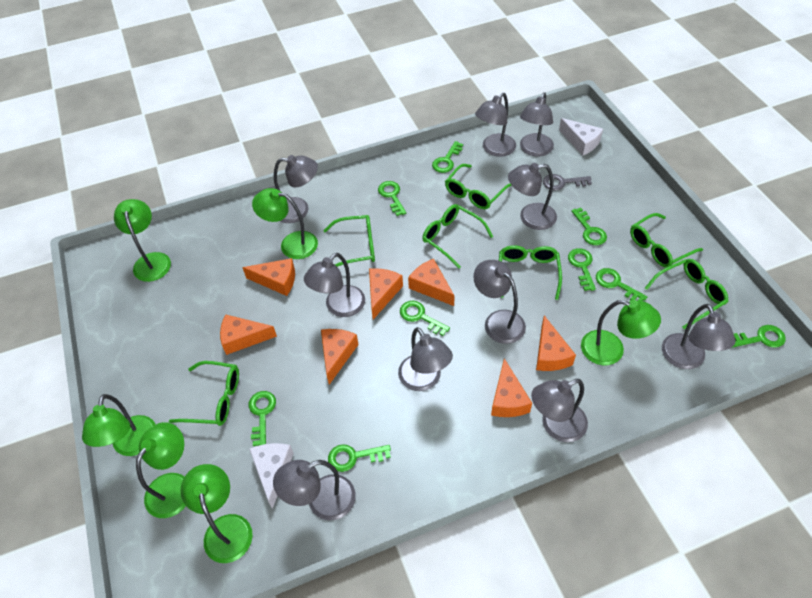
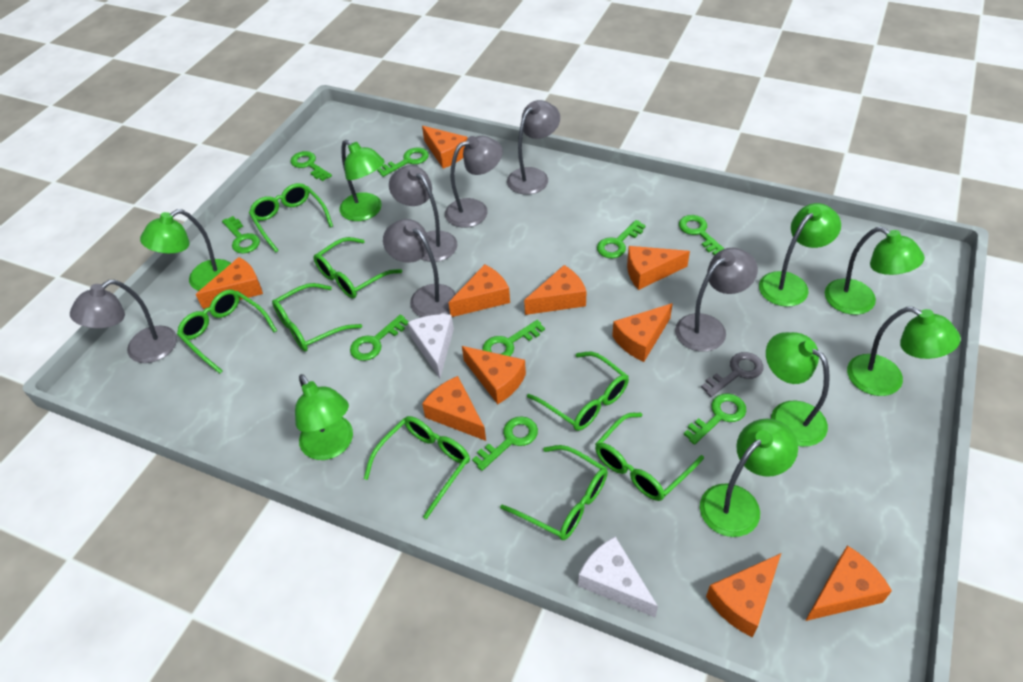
green glasses: [169,361,239,426] [323,215,375,267] [422,204,493,268] [445,164,512,209] [499,245,562,300] [630,213,703,267] [645,259,729,329] = 7 -> [177,290,277,374] [249,183,333,252] [272,283,362,352] [313,237,402,298] [364,416,470,519] [500,445,608,540] [527,352,629,431] [595,413,704,501] = 8
green lamp: [82,394,156,456] [114,199,171,282] [136,422,186,518] [180,464,253,563] [252,188,318,259] [581,300,661,365] = 6 -> [140,209,231,291] [295,374,353,460] [339,140,385,221] [700,418,798,537] [759,203,841,307] [766,332,830,447] [825,227,925,315] [847,307,961,396] = 8
grey lamp: [273,460,356,520] [274,155,318,223] [304,253,365,317] [398,327,453,391] [473,260,526,344] [475,93,516,157] [508,163,557,230] [520,92,554,156] [531,379,588,442] [662,304,735,369] = 10 -> [70,280,177,363] [383,219,456,317] [389,165,458,262] [445,136,503,228] [507,100,560,195] [675,248,758,352] = 6
orange cheese: [220,314,277,355] [242,258,295,296] [321,329,359,385] [369,268,403,320] [408,259,455,306] [491,358,532,417] [536,315,576,371] = 7 -> [195,257,263,309] [422,126,468,168] [422,376,486,441] [448,264,510,317] [462,346,526,404] [524,265,587,315] [612,303,673,362] [627,246,690,290] [706,553,781,637] [805,546,892,621] = 10

